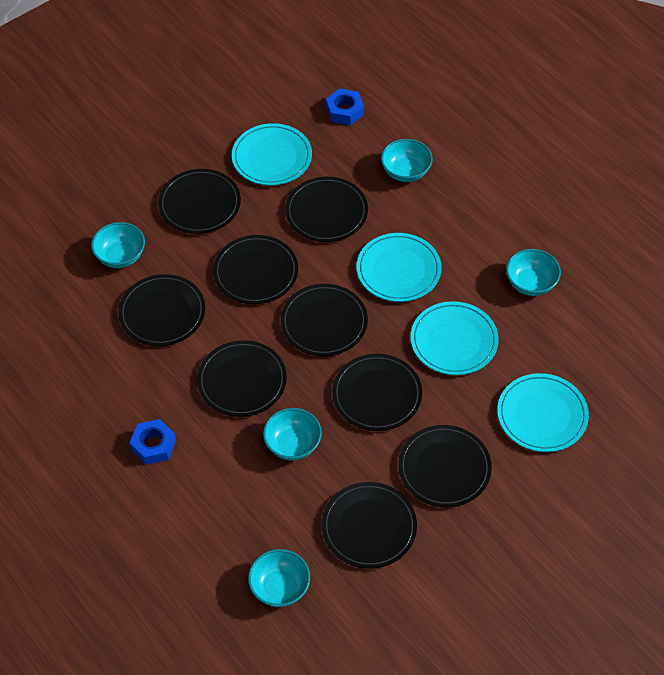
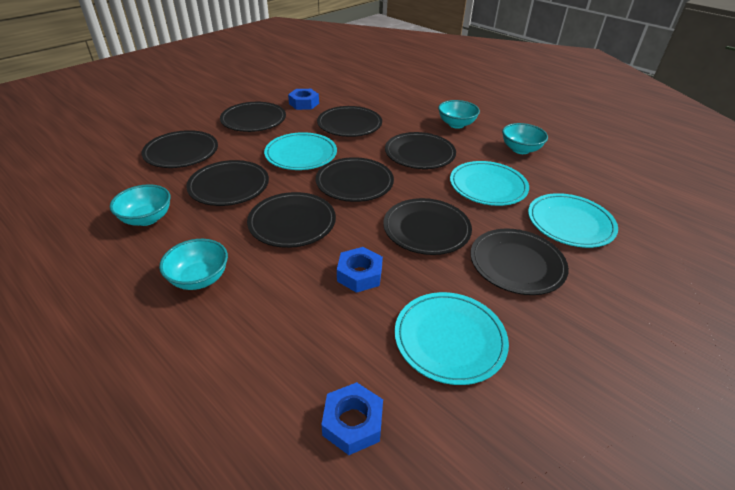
blue nut: [130,419,176,465] [326,88,364,125] = 2 -> [288,89,319,110] [321,382,383,455] [337,247,383,293] = 3
turquoise bowl: [91,222,145,268] [248,549,310,607] [263,408,322,461] [381,139,433,182] [506,249,561,296] = 5 -> [110,184,171,226] [159,239,228,290] [438,100,480,129] [502,123,548,154] = 4

